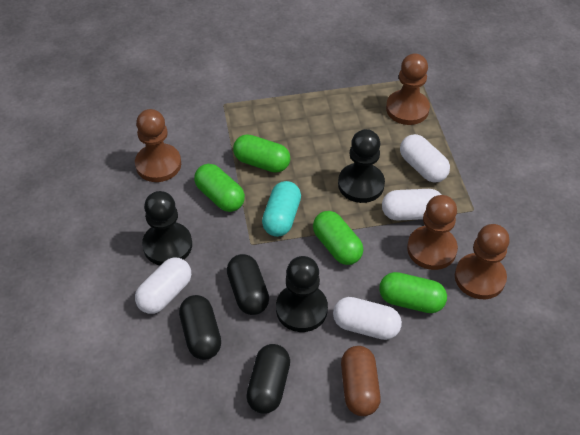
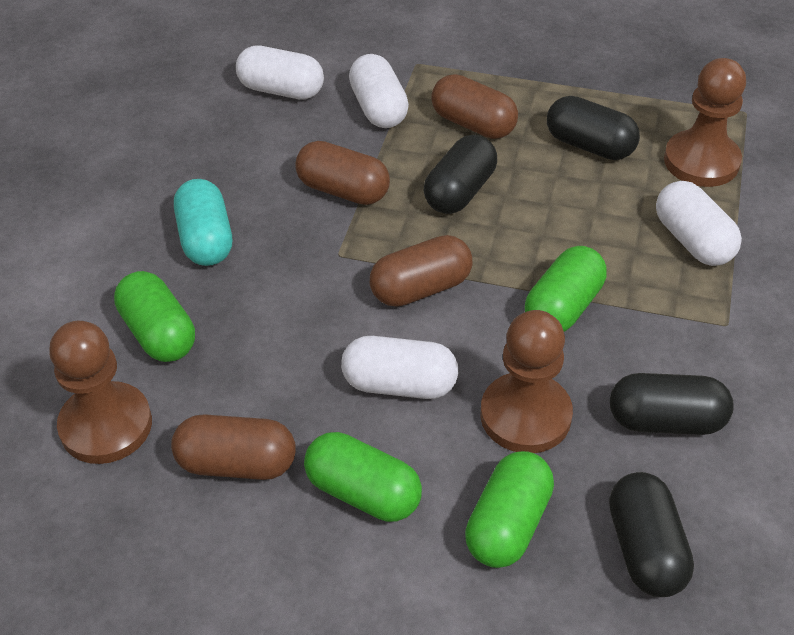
black capsule: [179,295,221,360] [227,254,269,315] [246,344,290,414] = 3 -> [424,135,497,214] [547,96,640,160] [609,472,694,597] [610,373,734,435] = 4
black pawn: [142,191,192,265] [276,256,328,332] [338,129,385,203] = 3 -> none = 0
brown capsule: [341,346,381,416] = 1 -> [171,414,296,480] [295,141,390,205] [370,235,473,306] [431,74,518,139] = 4
brown pawn: [135,109,181,182] [386,53,430,125] [407,195,458,270] [455,224,510,299] = 4 -> [49,321,152,464] [480,310,573,453] [664,58,746,187] = 3

